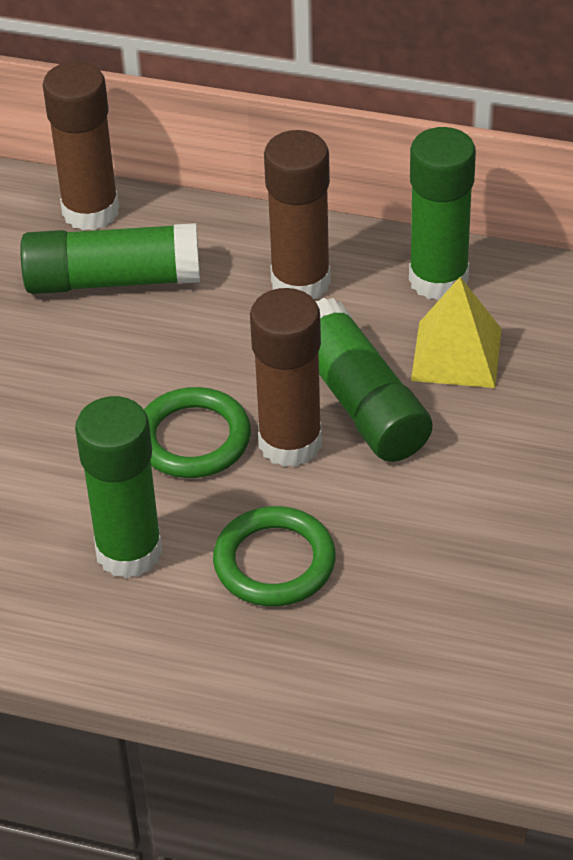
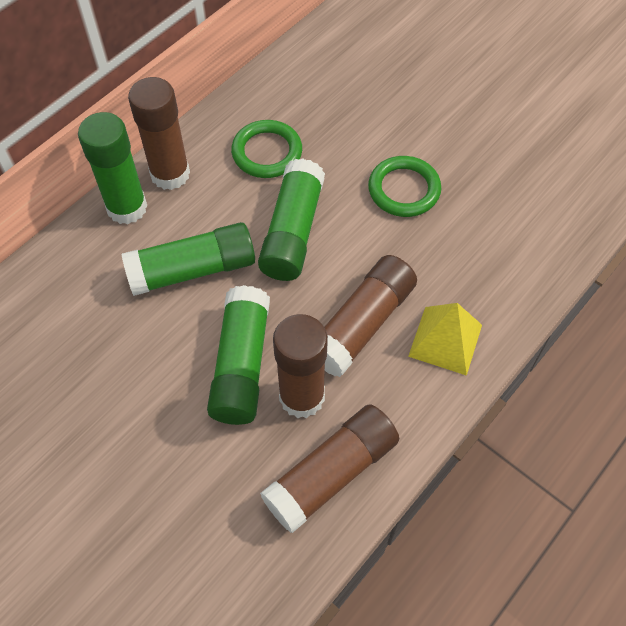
brown glue stick: [43,61,119,231] [250,288,322,467] [264,130,331,299] = 3 -> [128,77,190,190] [260,404,399,533] [273,314,328,418] [324,255,417,377] = 4

